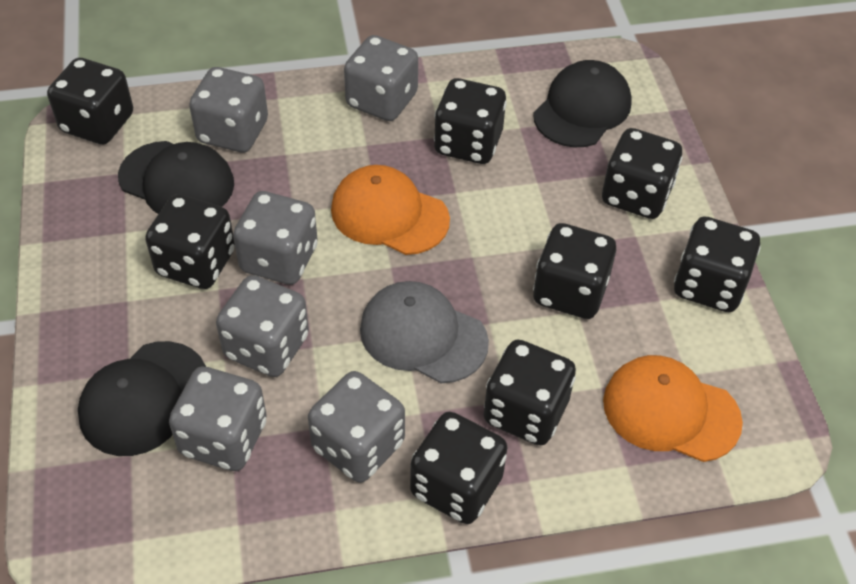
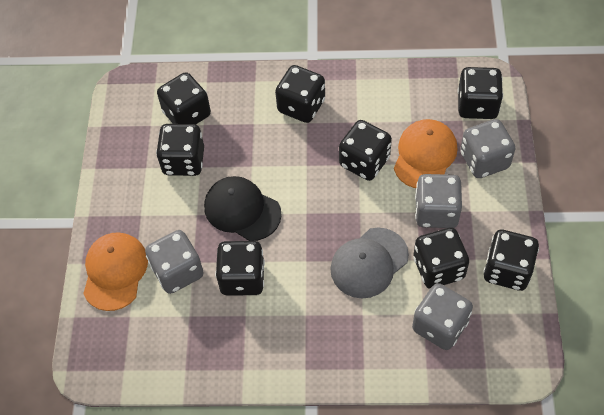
black cap: [78,341,206,456] [118,141,234,214] [533,60,632,147] = 3 -> [204,176,282,241] = 1
grey dice: [169,367,267,471] [189,67,268,153] [216,275,309,377] [233,191,318,285] [308,371,405,483] [344,35,418,121] = 6 -> [145,230,204,294] [412,283,473,350] [415,174,462,228] [460,119,516,178] = 4

